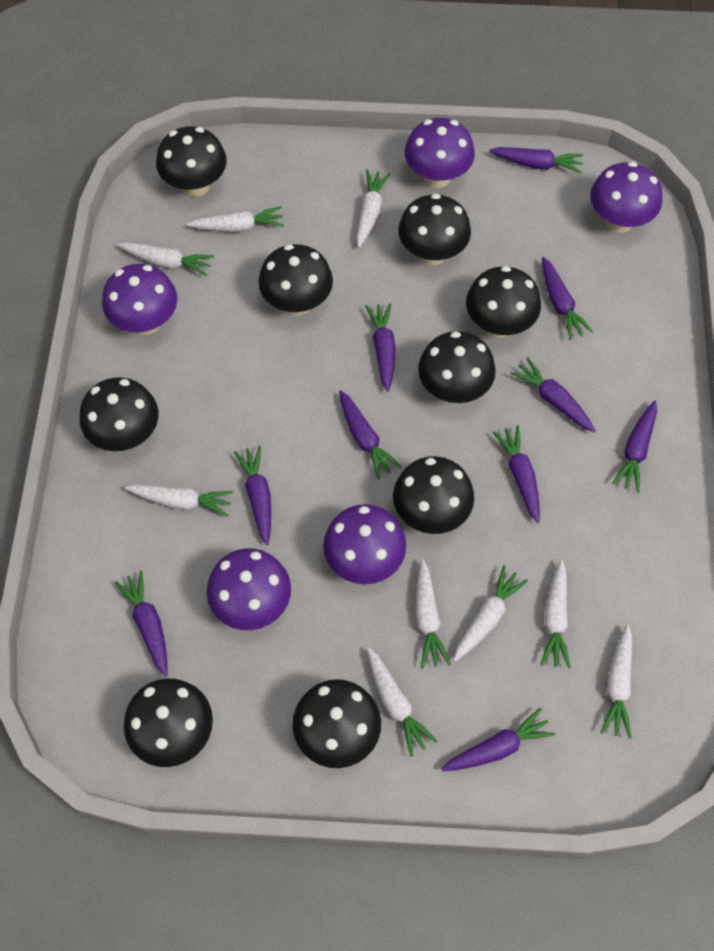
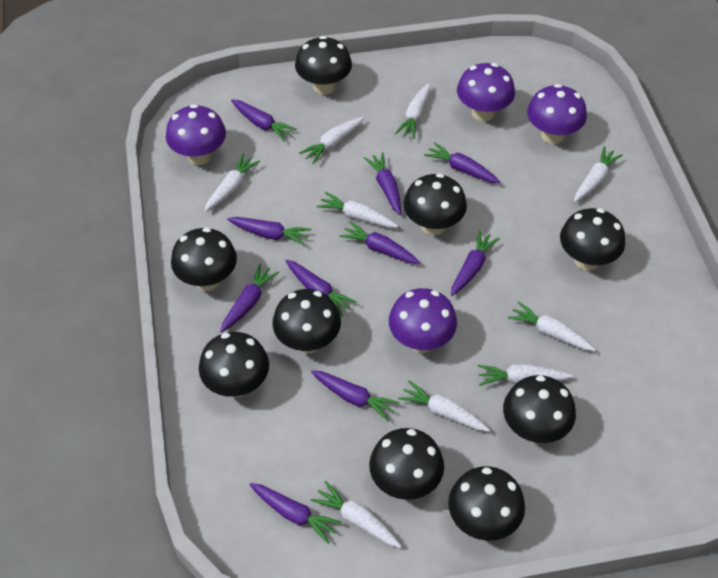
purple mushroom: [102,264,177,335] [207,548,291,630] [323,504,406,584] [405,118,475,188] [590,162,662,233] = 5 -> [166,104,226,165] [389,288,457,353] [457,63,515,121] [527,84,587,144] = 4

